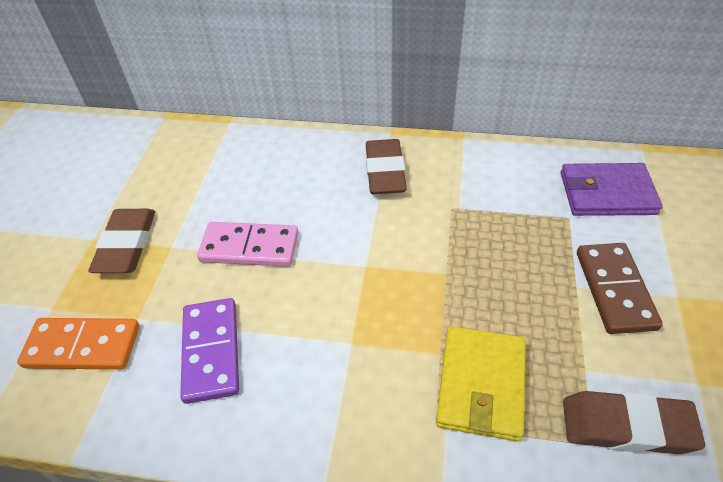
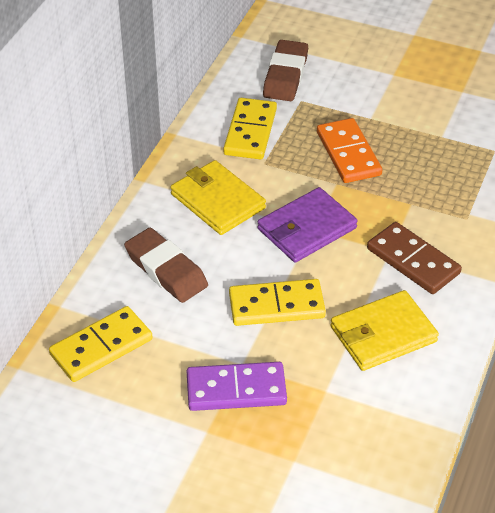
brown eraser: [88,209,155,273] [366,139,407,194] [563,391,705,454] = 3 -> [124,228,208,303] [263,40,308,101] = 2
pink domino: [197,222,298,267] = 1 -> none = 0
yellow domino: none = 0 -> [49,306,152,382] [223,98,277,159] [229,279,326,326] = 3
yellow wallet: [436,326,526,441] = 1 -> [170,160,266,235] [331,290,439,371] = 2

